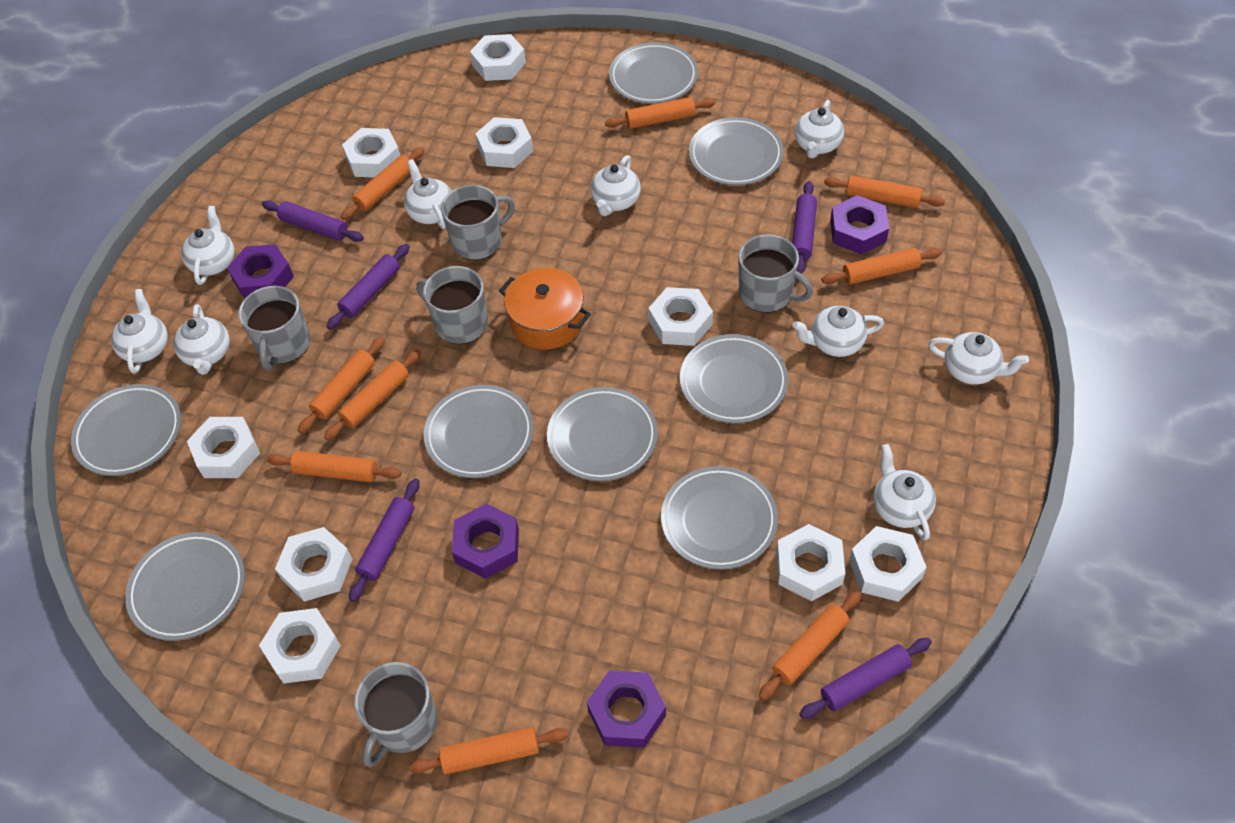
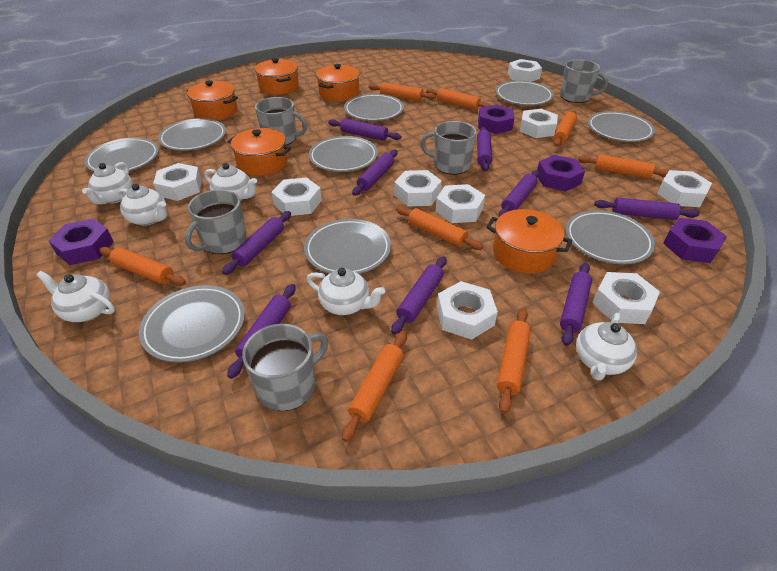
grey plate: [71,384,181,476] [125,532,245,641] [424,385,534,478] [547,387,658,481] [609,42,698,104] [661,466,778,570] [680,334,788,423] [689,117,784,185] = 8 -> [84,138,159,172] [139,285,245,363] [158,118,226,151] [304,219,391,274] [309,136,378,172] [344,94,404,121] [495,80,554,106] [566,210,655,265] [588,111,655,142] = 9
orange pot: [499,268,591,349] = 1 -> [187,81,238,120] [227,128,291,176] [255,58,299,95] [316,64,360,101] [486,209,572,273] = 5
orange rolling pin: [267,451,401,482] [298,337,385,434] [324,349,422,440] [341,147,425,220] [409,727,568,774] [605,97,715,129] [758,591,862,700] [822,248,942,285] [824,176,945,208] = 9 -> [99,247,186,286] [342,331,407,442] [368,83,436,101] [396,206,483,250] [426,88,491,110] [497,308,531,414] [554,110,577,147] [578,154,669,178] = 8
purple rolling pin: [262,200,364,242] [326,244,410,330] [349,478,420,602] [792,181,817,274] [799,638,932,719] = 5 -> [222,211,291,275] [227,284,296,379] [328,118,401,141] [352,150,398,196] [391,256,447,334] [477,127,492,171] [499,170,539,217] [560,263,592,346] [594,197,700,220] = 9
white teapot: [111,289,168,374] [173,304,230,375] [181,206,235,285] [404,159,452,229] [591,155,641,216] [792,306,884,357] [795,100,844,159] [874,444,936,540] [929,332,1029,385] = 9 -> [36,271,115,322] [82,162,133,205] [118,184,167,226] [204,163,257,201] [307,268,385,315] [576,313,637,381] = 6

